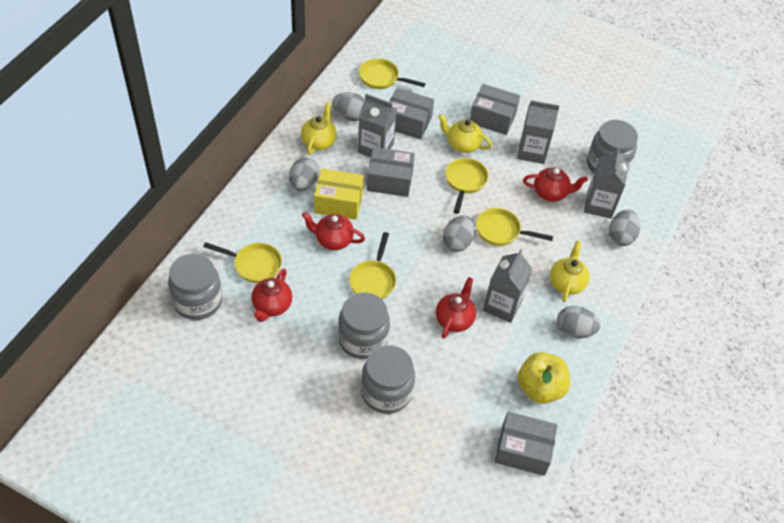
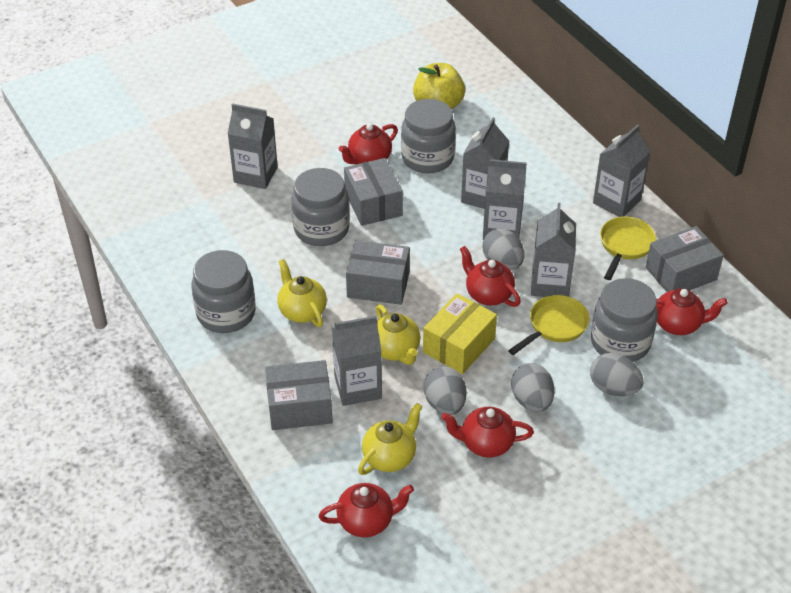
grey carton: [358,94,397,157] [483,249,532,323] [517,100,560,164] [584,147,629,219] = 4 -> [228,103,278,189] [332,316,382,406] [461,117,509,209] [483,159,527,240] [531,203,576,297] [593,124,651,217] = 6
grey egg: [289,157,320,191] [332,92,365,121] [443,215,475,252] [557,306,600,338] [609,209,640,246] = 5 -> [424,366,467,415] [483,228,524,270] [511,363,555,412] [590,353,644,396] = 4
red teapot: [251,269,292,322] [302,212,365,250] [436,277,476,339] [523,167,588,202] = 4 -> [319,483,414,537] [339,123,398,165] [442,407,534,458] [460,246,521,307] [656,288,728,335] = 5
yellow pan: [203,242,282,283] [349,232,396,299] [359,58,426,89] [445,158,488,214] [476,208,553,246] = 5 -> [508,295,589,355] [600,217,656,280] = 2

